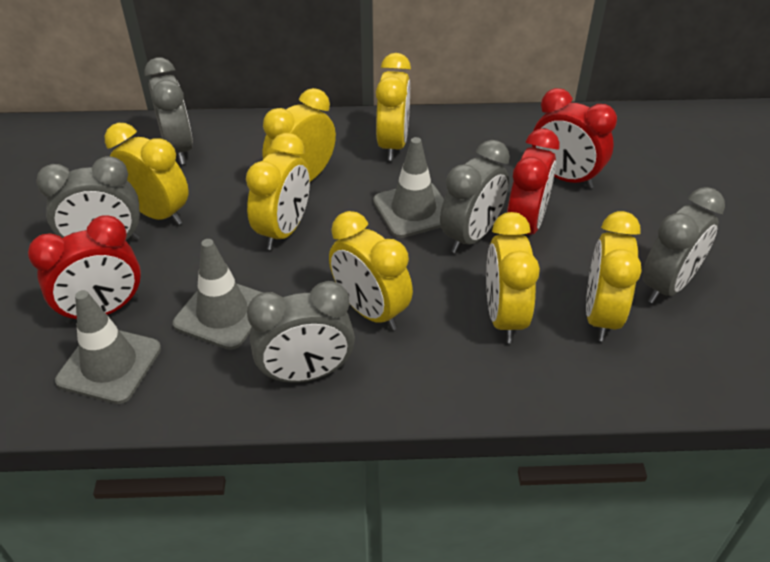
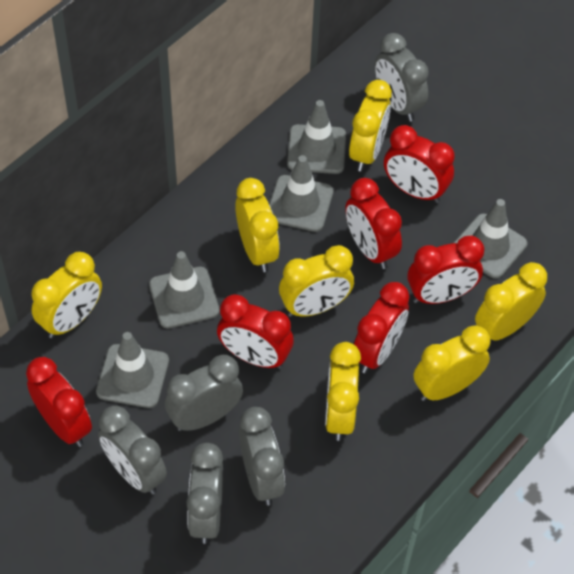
grey traffic cone: [55,290,161,404] [173,239,263,350] [373,137,444,238] = 3 -> [96,332,169,408] [149,251,219,328] [269,155,333,232] [287,100,346,174] [454,199,527,279] = 5
red clock: [28,215,141,324] [507,129,560,236] [532,88,617,189] = 3 -> [26,357,92,447] [217,294,294,369] [345,178,402,269] [354,282,410,373] [384,125,454,203] [407,236,484,304] = 6

